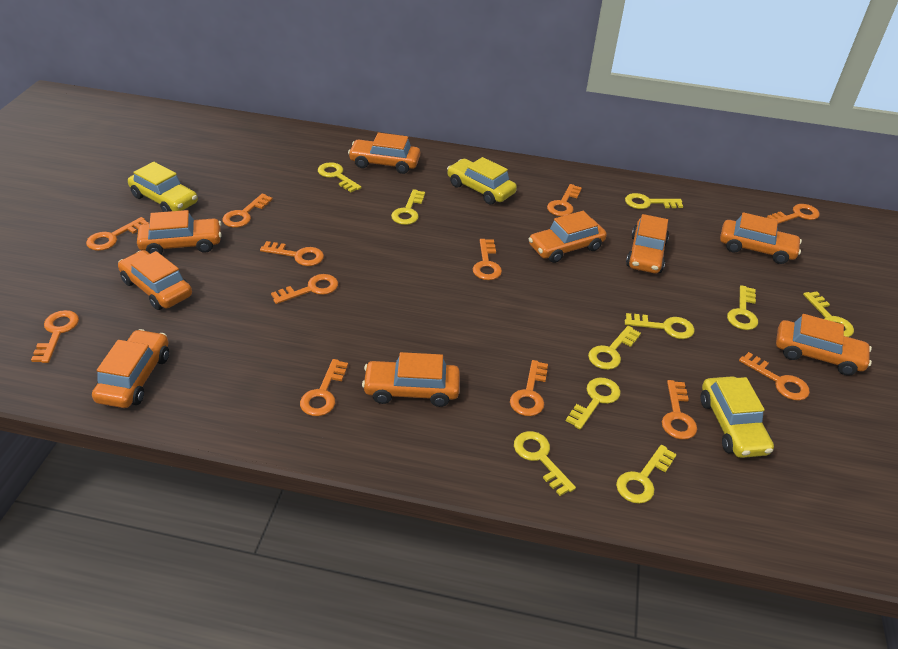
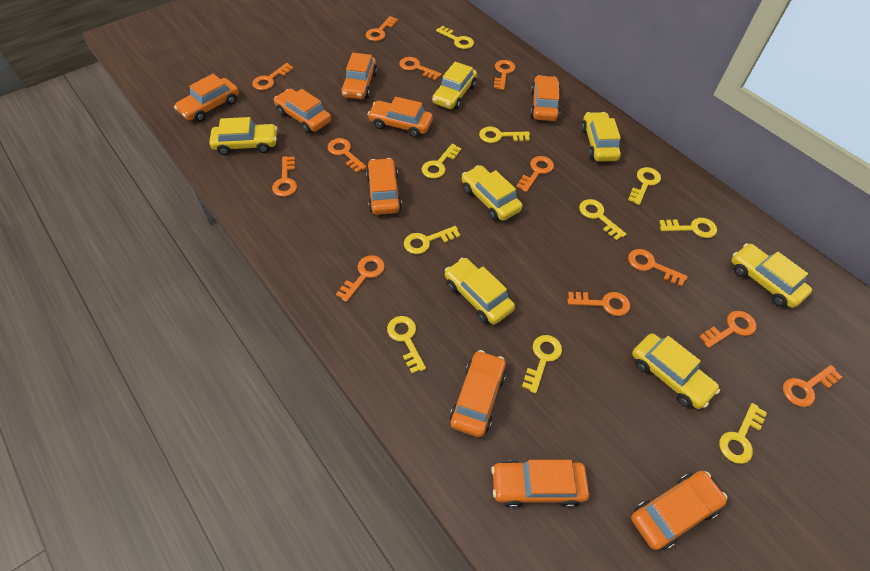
yellow car: [128,162,198,212] [447,157,517,205] [701,376,774,458] = 3 -> [209,117,278,155] [432,62,477,109] [445,258,515,325] [462,165,523,221] [581,112,621,161] [632,333,720,409] [731,243,812,308] = 7

